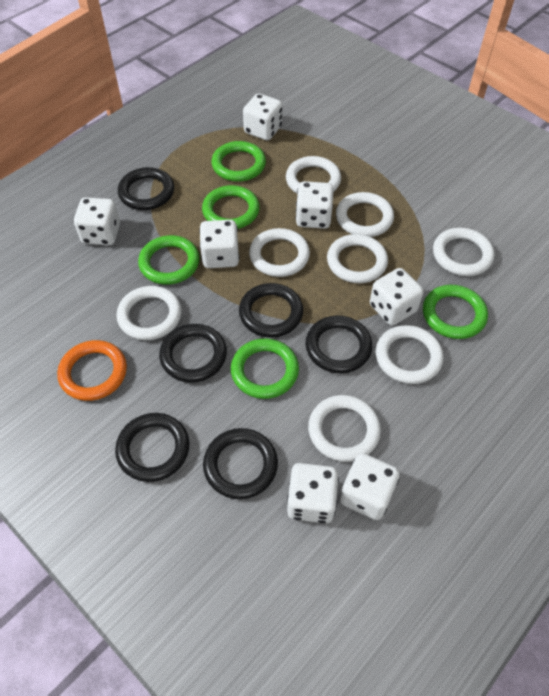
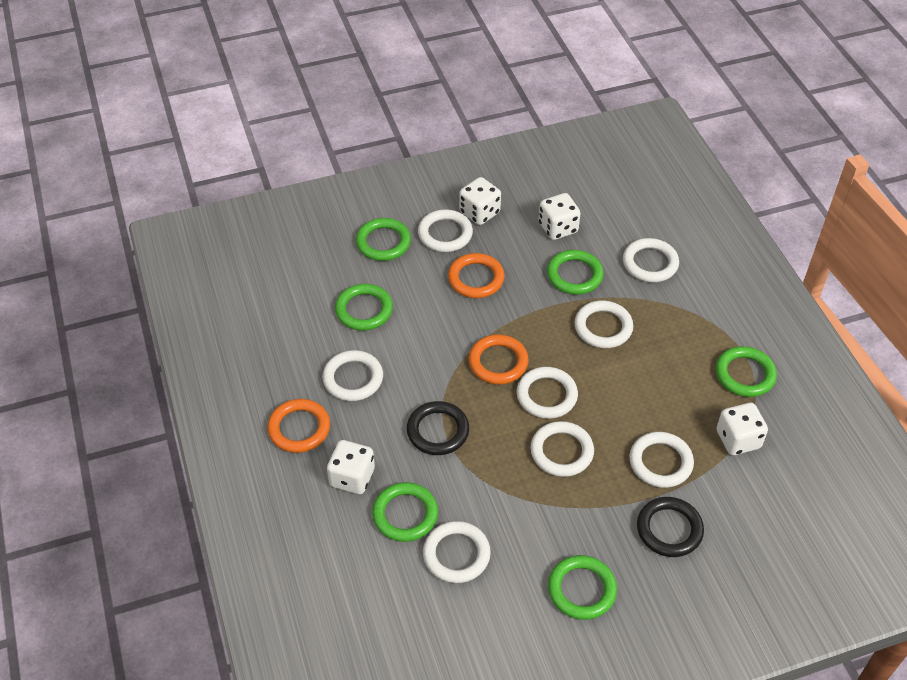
black ring: [115,413,189,482] [118,167,174,210] [159,324,227,383] [203,428,278,499] [239,283,303,337] [306,316,372,373] = 6 -> [407,401,469,455] [637,497,704,557] = 2
green ring: [138,235,200,285] [202,185,260,229] [211,141,266,182] [231,338,299,399] [423,285,488,339] = 5 -> [335,284,393,331] [356,218,411,261] [372,482,438,542] [547,250,604,295] [548,555,617,620] [716,346,777,397] = 6
orange ring: [57,340,127,401] = 1 -> [267,399,330,453] [448,253,505,298] [468,334,529,384] = 3
white dice: [74,198,120,245] [199,220,240,268] [243,93,283,140] [287,463,339,523] [295,181,334,229] [340,453,400,520] [370,268,423,326] = 7 -> [327,440,375,494] [459,177,501,225] [539,193,581,240] [716,403,768,455] = 4

